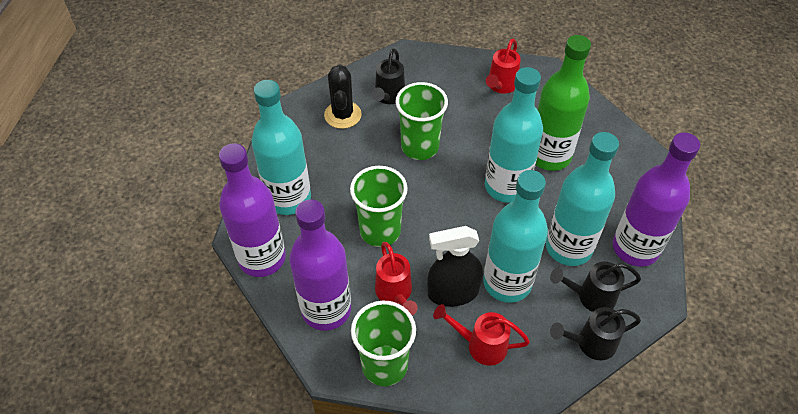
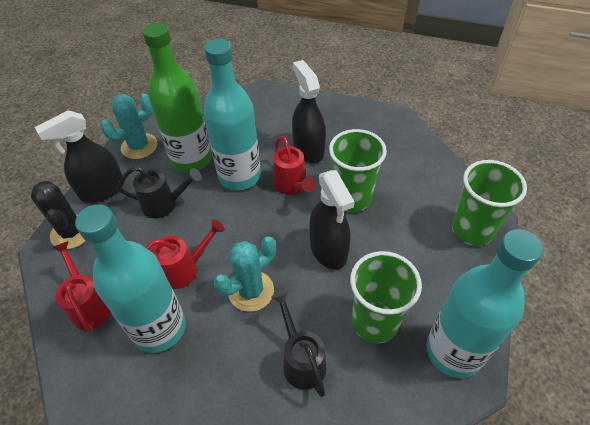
black spray bottle: [427,226,483,307] = 1 -> [35,110,124,203] [292,60,326,163] [309,170,355,270] = 3
black watering can: [371,48,405,104] [550,262,641,312] [550,307,641,360] = 3 -> [118,166,202,219] [271,291,326,397] = 2
purple bottle: [219,143,286,277] [289,199,351,331] [613,132,700,266] = 3 -> none = 0
turquoise bottle: [252,80,311,215] [483,170,548,303] [485,67,543,203] [546,132,619,266] = 4 -> [75,204,186,353] [203,39,261,190] [426,229,543,378] = 3
turquoise cactus: none = 0 -> [100,94,157,159] [214,236,276,312] = 2

